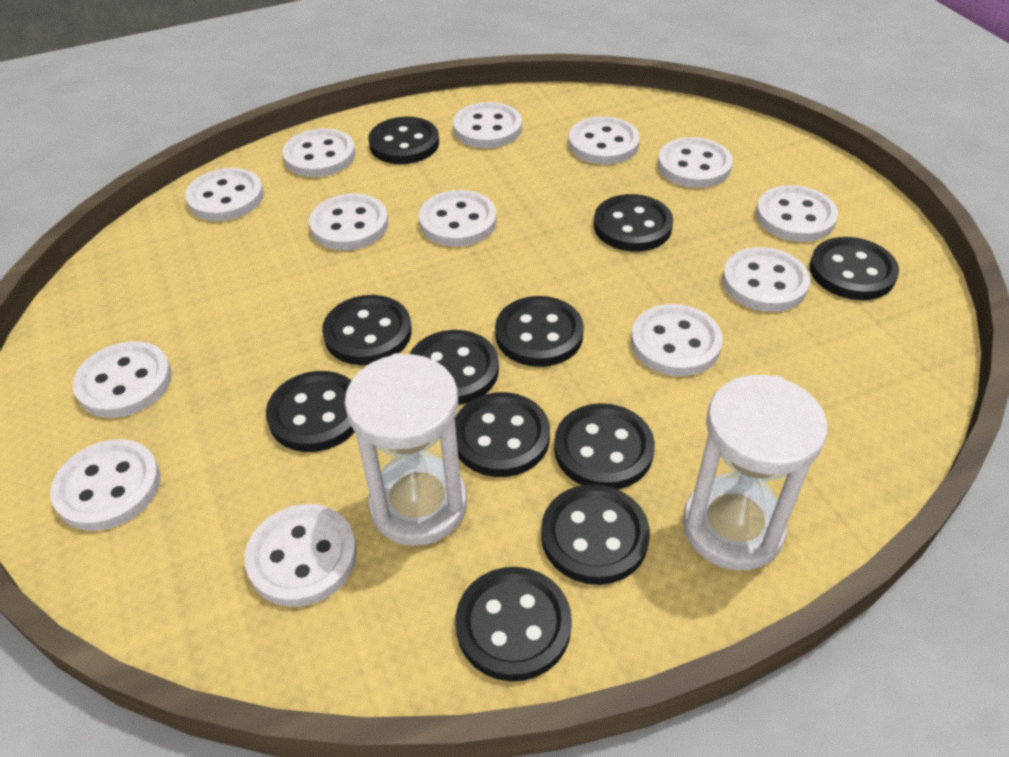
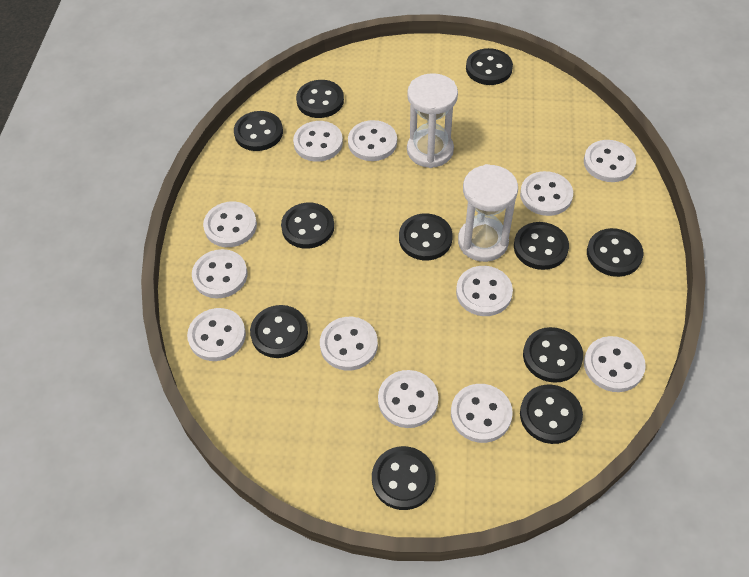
white button: [50,439,160,531] [73,341,172,418] [185,168,264,221] [244,504,357,607] [283,128,355,177] [309,194,388,250] [419,190,497,247] [453,102,522,148] [569,117,640,164] [631,304,723,376] [658,137,733,188] [722,247,810,312] [756,185,838,242] = 13 -> [187,308,246,361] [192,249,248,299] [203,201,257,247] [293,121,343,162] [320,317,378,371] [348,120,397,161] [378,370,439,428] [451,384,513,443] [456,266,513,316] [520,171,573,216] [584,140,636,182] [584,336,646,392] = 12

